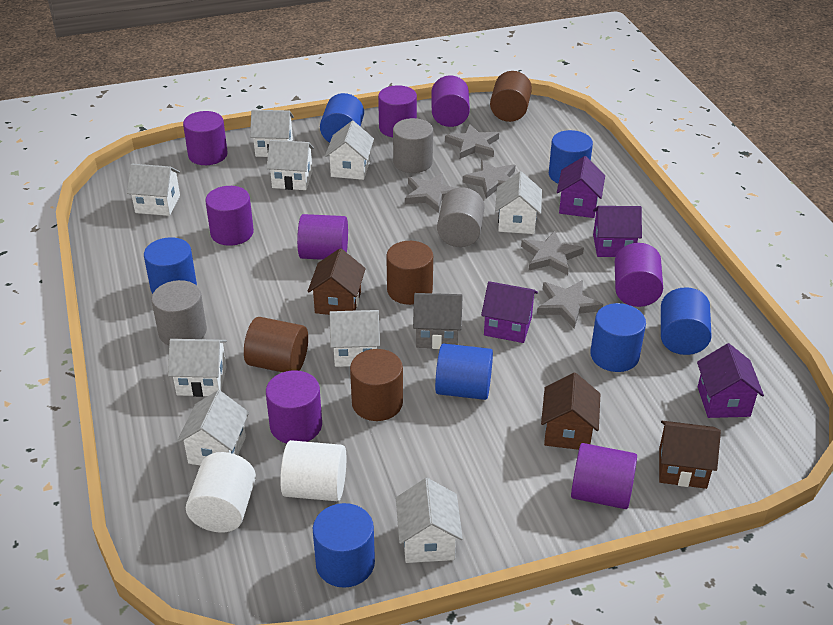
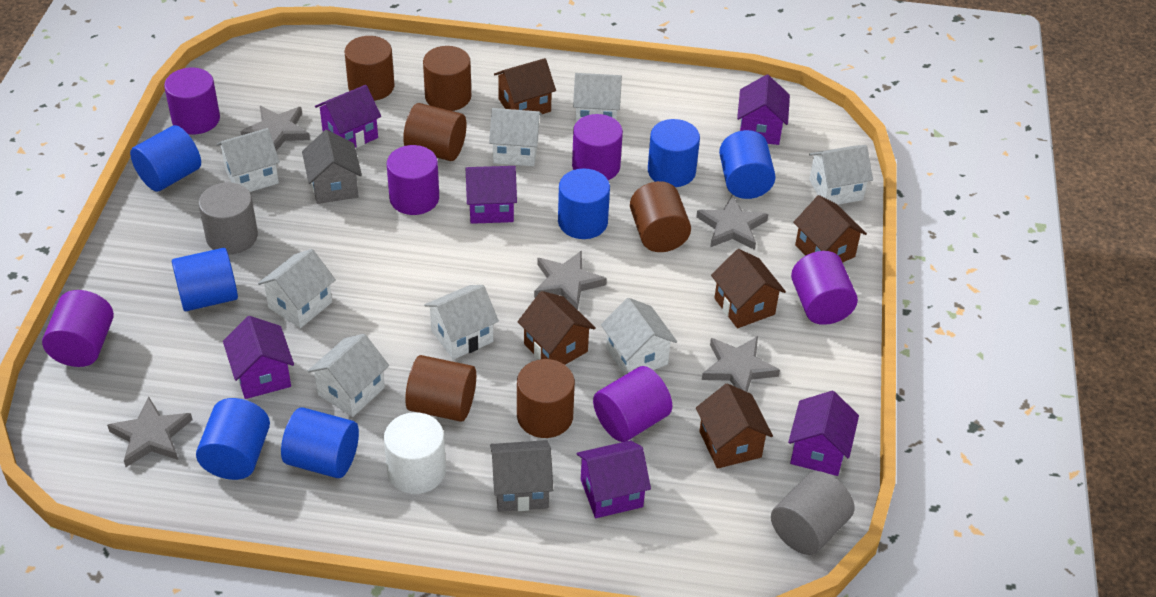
brown cylinder: [244,317,308,372] [350,349,403,421] [386,241,433,305] [490,71,532,122] = 4 -> [345,36,395,101] [403,103,466,161] [405,355,476,422] [423,46,471,111] [517,359,575,438] [630,181,691,252] = 6
brown house: [308,249,366,315] [541,373,600,450] [659,421,721,489] = 3 -> [494,58,556,114] [518,291,596,365] [696,383,773,469] [711,249,786,328] [793,195,867,263] = 5
grey cylinder: [151,280,207,346] [393,118,433,173] [437,187,485,247] = 3 -> [199,182,258,254] [771,471,855,555] = 2
grey house: [413,293,463,349] = 1 -> [302,130,362,204] [490,440,553,512] = 2
purple cylinder: [183,111,228,165] [205,186,254,246] [266,370,322,444] [297,214,348,260] [378,85,417,137] [431,76,470,127] [571,443,637,509] [615,243,663,307] = 8 -> [42,290,114,367] [164,68,220,135] [387,145,439,215] [572,114,623,180] [593,366,672,442] [791,251,858,325] = 6
purple house: [481,281,538,343] [557,156,605,218] [593,206,642,257] [697,343,764,418] = 4 -> [223,316,294,399] [315,85,381,148] [465,166,517,224] [577,440,651,518] [737,75,790,145] [788,391,859,476] = 6
white cylinder: [186,452,256,533] [280,440,346,501] = 2 -> [384,412,446,494] = 1
white house: [127,164,180,216] [168,339,227,397] [177,390,249,465] [250,110,294,157] [267,140,314,190] [325,121,374,180] [329,310,380,367] [396,478,463,563] [495,171,542,234] = 9 -> [217,128,280,192] [258,249,336,328] [308,334,389,417] [424,285,499,360] [489,108,542,166] [573,73,622,124] [601,298,677,375] [809,145,873,205] = 8

